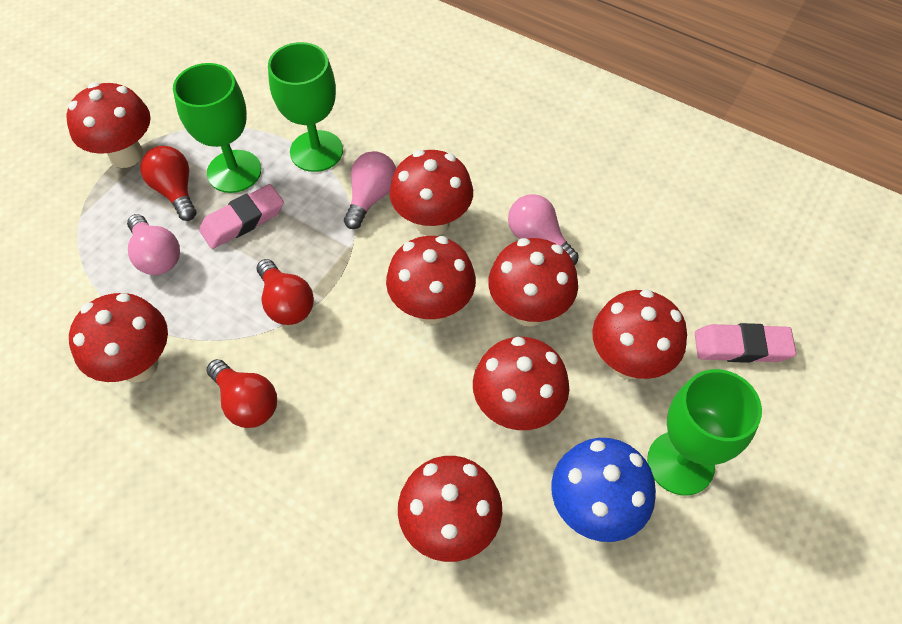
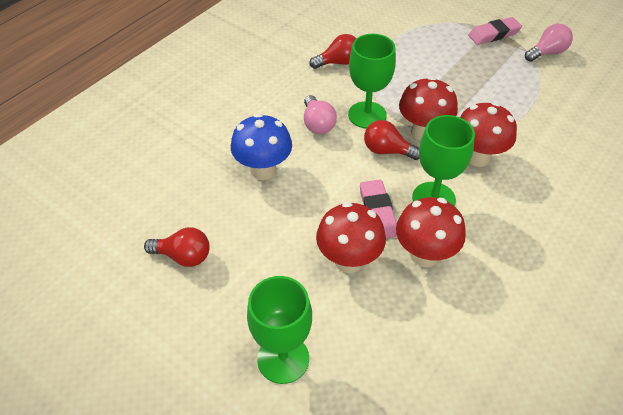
pink light bulb: [127,214,180,275] [344,151,396,229] [508,194,579,265] = 3 -> [304,95,337,134] [525,24,573,62] = 2
red mushroom: [66,82,151,168] [69,293,168,383] [386,236,476,324] [390,150,473,236] [398,456,502,562] [473,337,569,430] [488,238,578,326] [592,289,687,379] = 8 -> [316,202,386,273] [396,197,466,267] [399,77,458,141] [460,102,517,167] = 4

